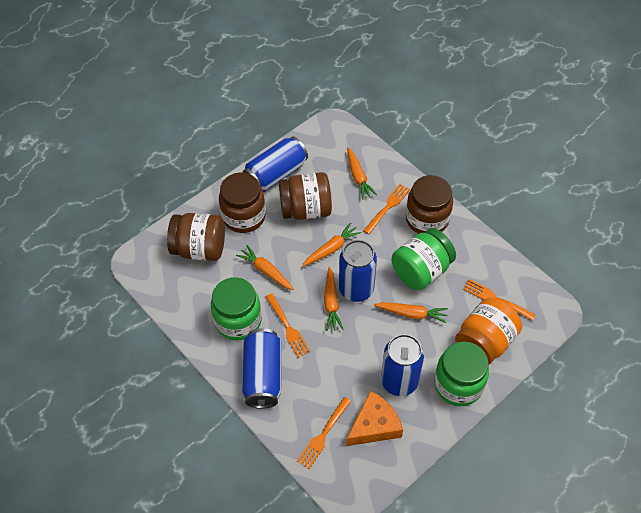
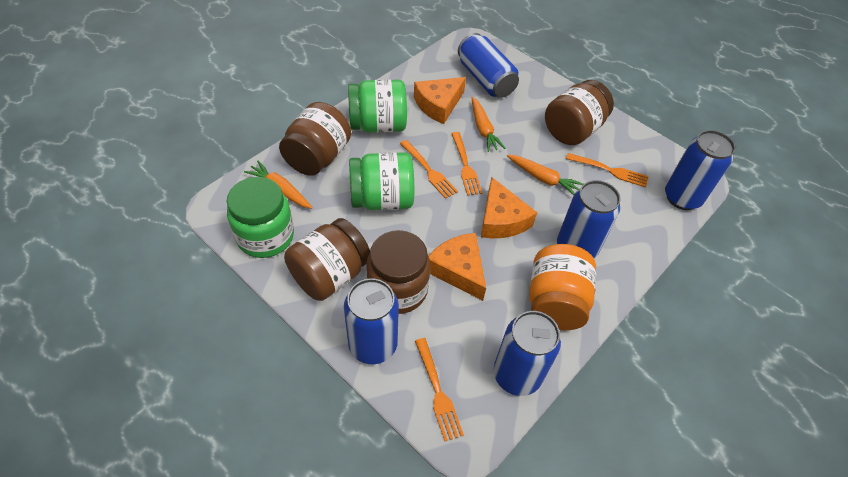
blue can: [242,136,308,192] [242,328,281,409] [339,240,377,302] [381,334,424,396] = 4 -> [344,278,399,364] [458,33,519,98] [494,311,561,396] [557,180,620,258] [665,130,735,210] = 5
orange carrot: [236,245,294,290] [302,222,361,266] [324,267,344,331] [347,147,377,199] [374,302,448,323] = 5 -> [244,160,313,209] [472,97,505,152] [507,155,583,195] = 3
orange cheese: [346,391,403,446] = 1 -> [414,77,466,124] [428,233,486,301] [481,177,537,239] = 3

